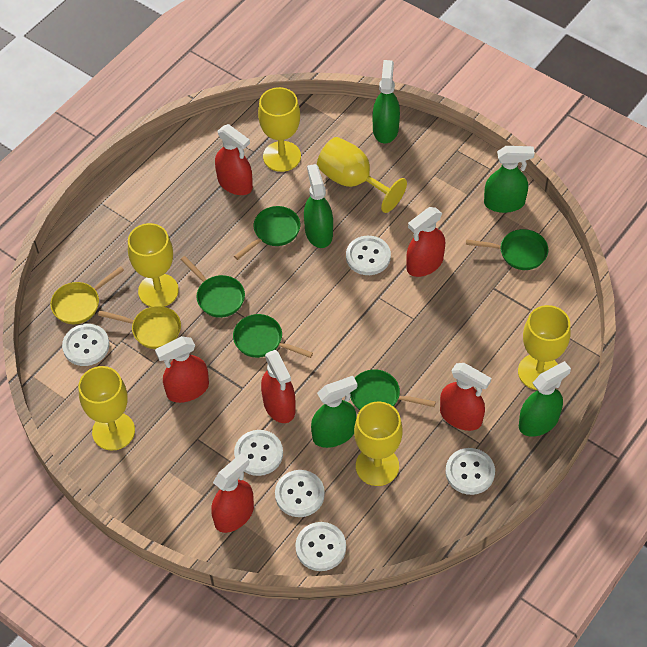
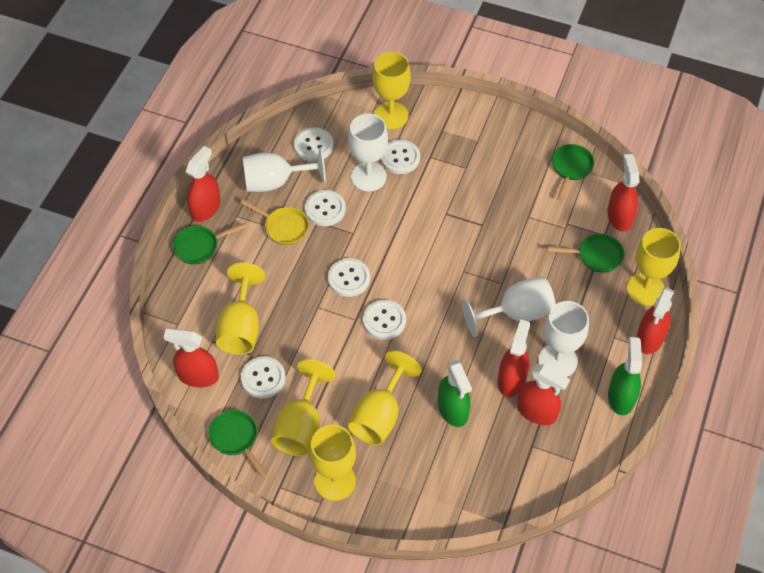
green pan: [180,256,245,318] [233,314,313,358] [234,206,300,260] [350,369,436,410] [466,229,548,270] = 5 -> [173,223,247,265] [208,410,268,478] [547,234,624,273] [552,144,594,201] = 4
green spray bottle: [304,164,333,248] [311,376,357,448] [373,60,400,144] [484,146,535,213] [519,361,571,437] = 5 -> [438,360,472,427] [608,337,642,415] = 2
white goblet: none = 0 -> [243,147,326,192] [348,114,388,192] [462,277,555,337] [538,301,589,377] = 4
yellow pan: [50,266,124,324] [98,306,181,349] = 2 -> [240,199,309,245] = 1

